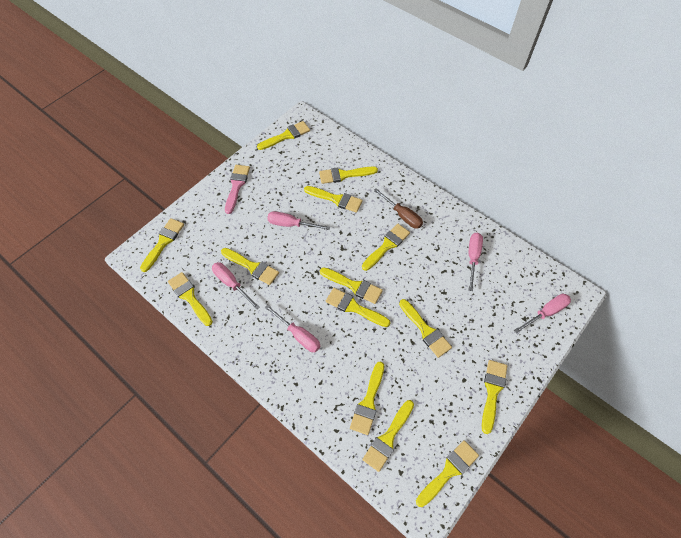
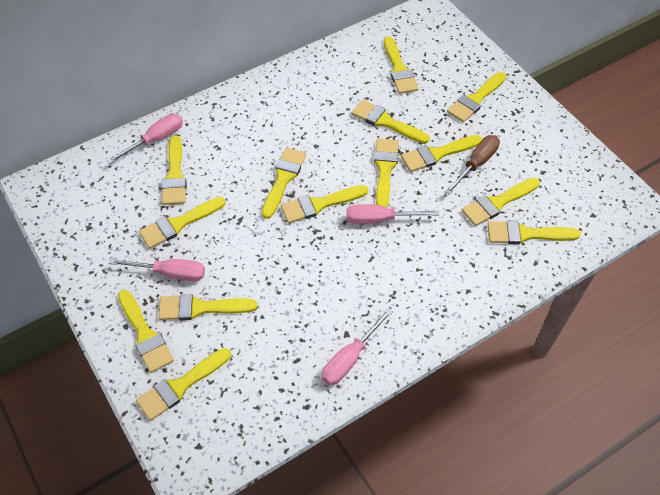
pink brush: [225,165,250,214] = 1 -> none = 0
pink screwdriver: [212,262,260,310] [265,304,321,352] [267,211,330,230] [469,233,483,291] [514,294,571,333] = 5 -> [107,114,183,164] [109,258,205,281] [322,308,393,385] [346,204,439,224] = 4

